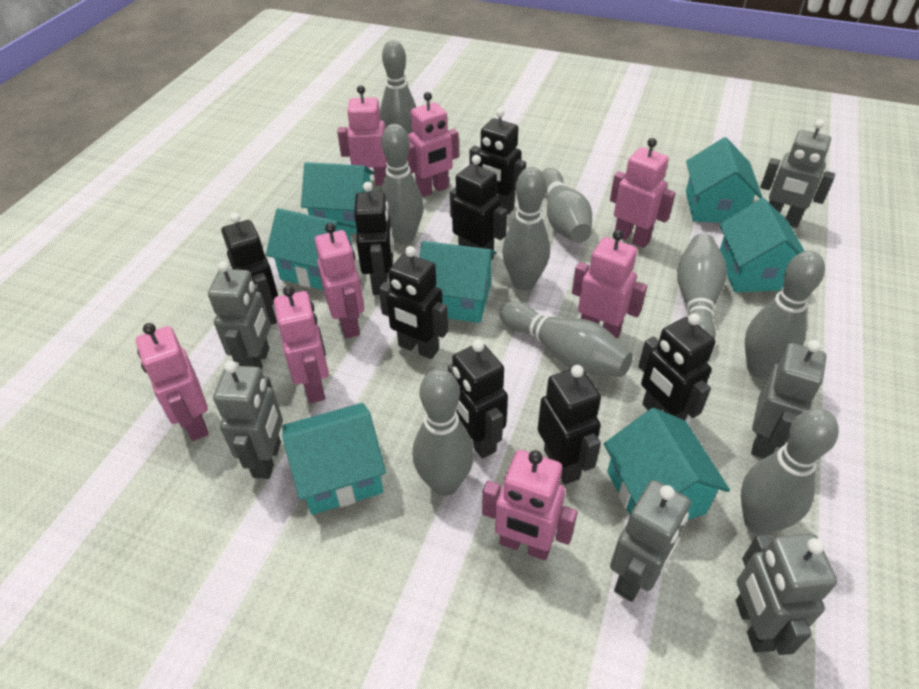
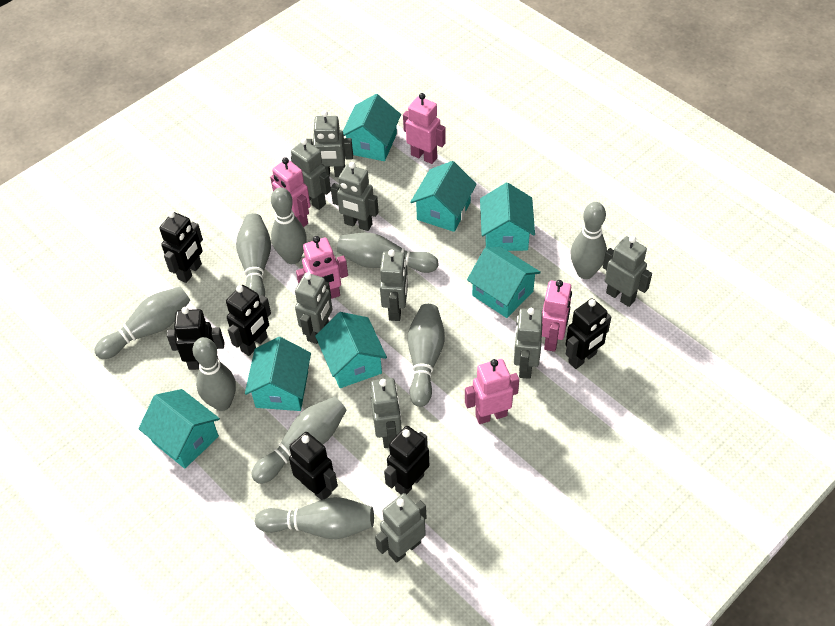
black robot: [221,212,278,325] [354,182,393,295] [379,246,448,359] [448,340,508,459] [450,155,507,261] [469,108,526,215] [538,365,601,485] [638,313,715,420] = 8 -> [159,211,203,283] [167,307,225,370] [226,285,271,356] [289,432,338,500] [384,426,429,494] [565,298,611,369] = 6
grey robot: [208,261,271,370] [213,361,283,479] [610,480,691,602] [736,534,837,655] [751,340,826,459] [760,119,835,228] = 6 -> [291,138,331,210] [295,272,332,344] [307,111,353,177] [331,162,379,231] [370,378,402,448] [375,493,426,563] [380,249,408,321] [514,308,543,379] [603,236,652,307] = 9
pink robot: [136,323,209,441] [274,285,329,403] [315,223,364,339] [337,85,387,186] [407,92,459,197] [482,450,577,561] [572,230,647,339] [610,138,676,248] = 8 -> [270,157,311,227] [296,236,348,299] [403,93,446,164] [465,359,519,424] [542,280,572,352] = 5

